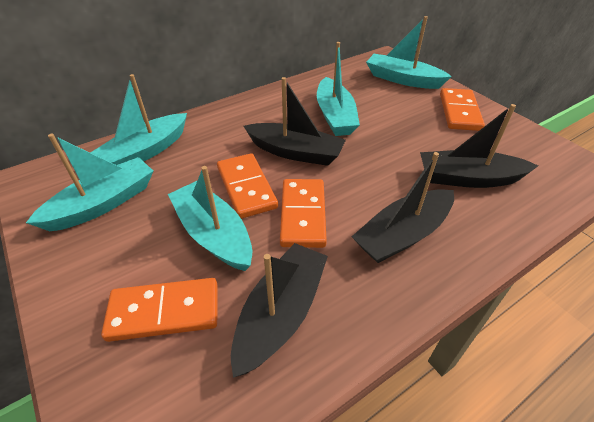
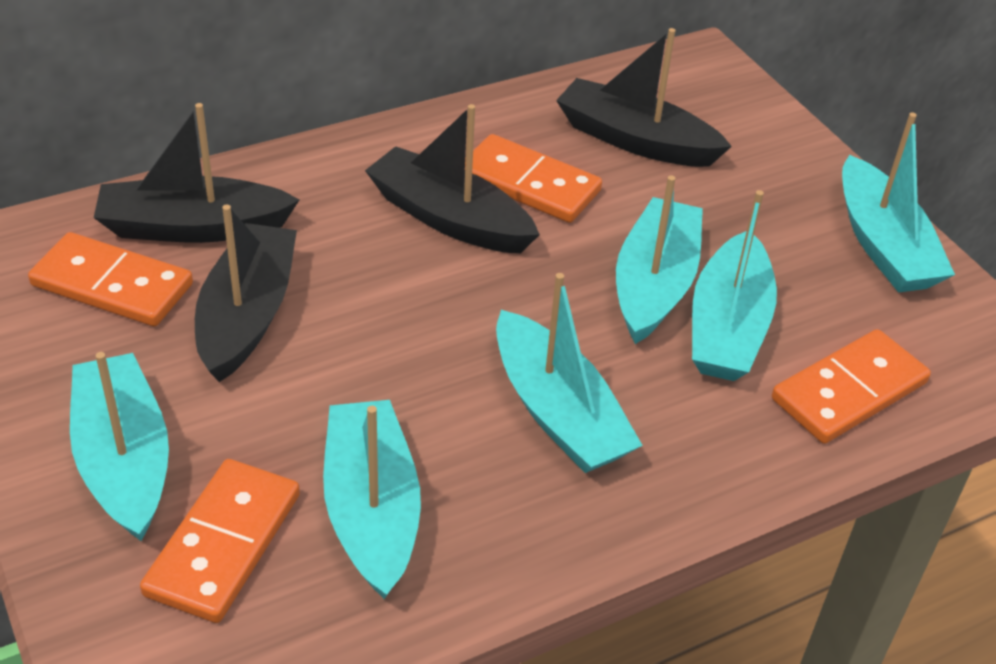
turquoise boat: [26,134,153,231] [90,74,187,165] [168,166,252,271] [317,42,360,136] [366,16,452,89] = 5 -> [70,352,169,541] [323,400,421,599] [496,273,643,473] [616,176,703,344] [692,190,777,381] [842,112,955,293] = 6

